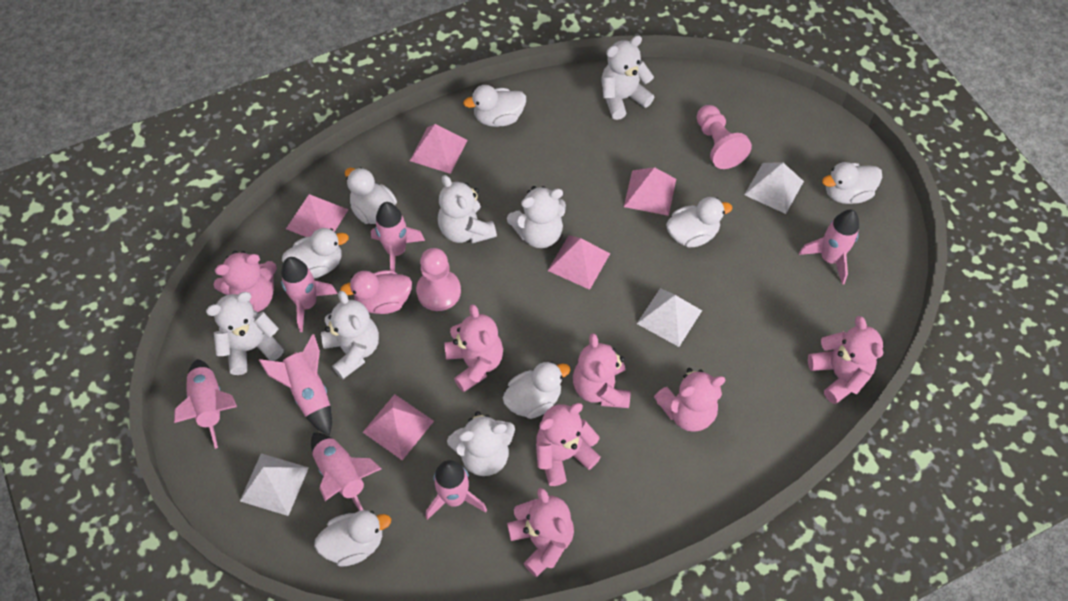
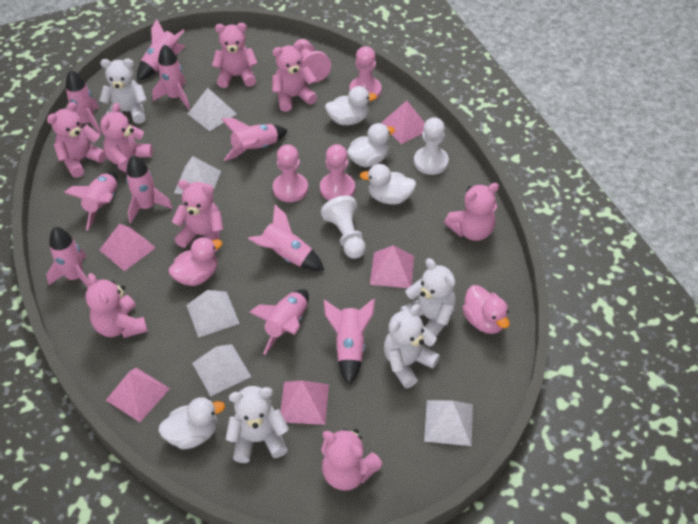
pink duck: [340,270,412,314] = 1 -> [168,237,223,286] [462,285,510,334] = 2
pink pawn: [416,248,461,311] [696,105,752,169] = 2 -> [273,144,308,202] [294,39,331,83] [320,144,355,200] [349,46,382,99] = 4
pink rocket: [174,359,237,449] [259,334,332,436] [281,257,338,332] [311,433,382,511] [371,202,425,272] [426,460,487,520] [799,209,859,285] = 7 -> [46,227,91,287] [64,172,118,230] [66,70,101,135] [126,155,173,223] [137,19,185,81] [152,44,190,109] [222,118,288,161] [248,205,324,271] [250,289,309,355] [324,298,375,386] = 10
pink teddy bear: [213,251,277,312] [445,304,503,392] [507,488,574,577] [536,403,601,486] [573,333,631,408] [654,368,725,432] [808,316,883,404] = 7 -> [47,102,107,178] [85,273,147,338] [100,103,153,173] [172,180,223,252] [212,23,258,88] [272,41,317,112] [321,428,383,491] [444,183,499,241] = 8
white duck: [282,228,349,279] [314,510,391,567] [345,167,397,224] [463,85,526,127] [503,361,570,419] [666,197,732,247] [822,162,882,204] = 7 -> [158,397,225,450] [325,86,377,125] [347,123,395,167] [360,164,416,205] = 4
white pawn: none = 0 -> [321,195,366,259] [414,117,449,175] = 2
white pyramid: [240,453,309,516] [637,288,702,347] [744,162,804,214] = 3 -> [174,156,221,194] [187,290,240,338] [188,88,237,131] [192,344,251,396] [424,400,473,446] = 5
white teddy bear: [206,292,284,375] [321,291,379,379] [438,175,497,243] [447,411,515,476] [507,186,566,248] [601,35,654,120] = 6 -> [99,58,147,124] [226,386,289,463] [384,304,440,388] [400,258,456,337] = 4

